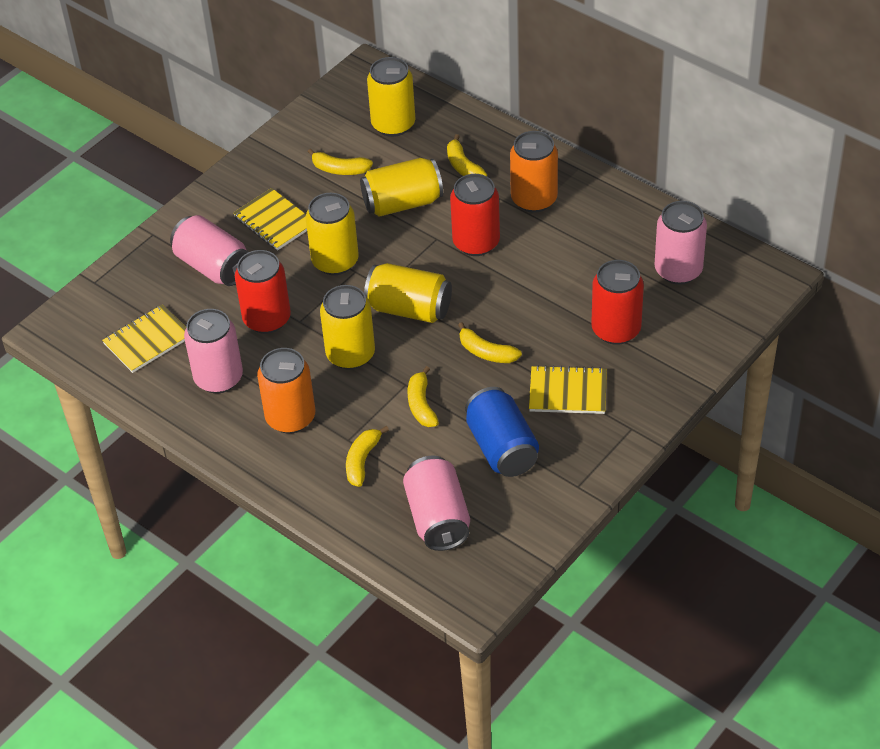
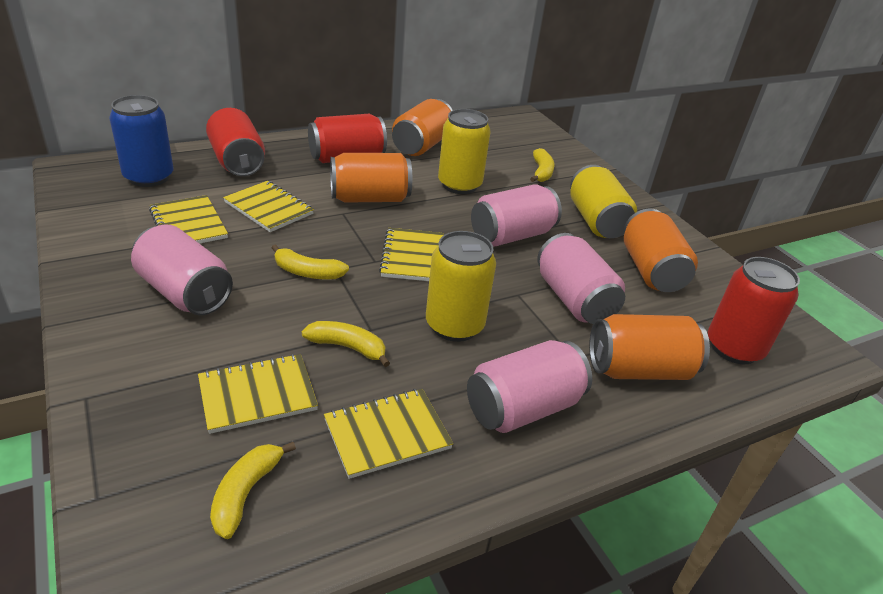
orange can: [257,348,315,434] [510,131,558,213] = 2 -> [330,153,412,203] [392,99,453,156] [589,314,710,380] [624,209,698,292] = 4
yellow banana: [308,149,373,175] [346,426,389,487] [408,366,439,427] [447,134,487,176] [458,322,522,363] = 5 -> [210,442,296,539] [272,244,349,280] [302,321,390,367] [530,148,554,182] = 4
yellow can: [306,193,359,275] [320,285,375,370] [360,158,443,217] [364,263,452,323] [367,57,415,137] = 5 -> [426,231,496,342] [438,109,491,194] [570,165,637,238] = 3
yellow notebook: [102,304,186,373] [233,188,307,251] [529,365,607,414] = 3 -> [149,195,228,244] [198,354,318,434] [223,181,314,232] [324,389,453,479] [379,228,444,281] = 5

